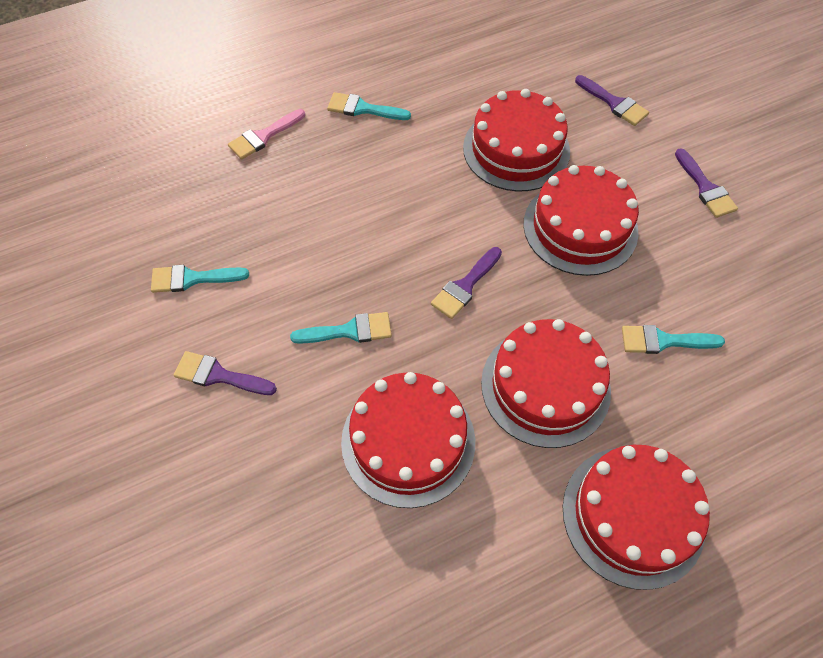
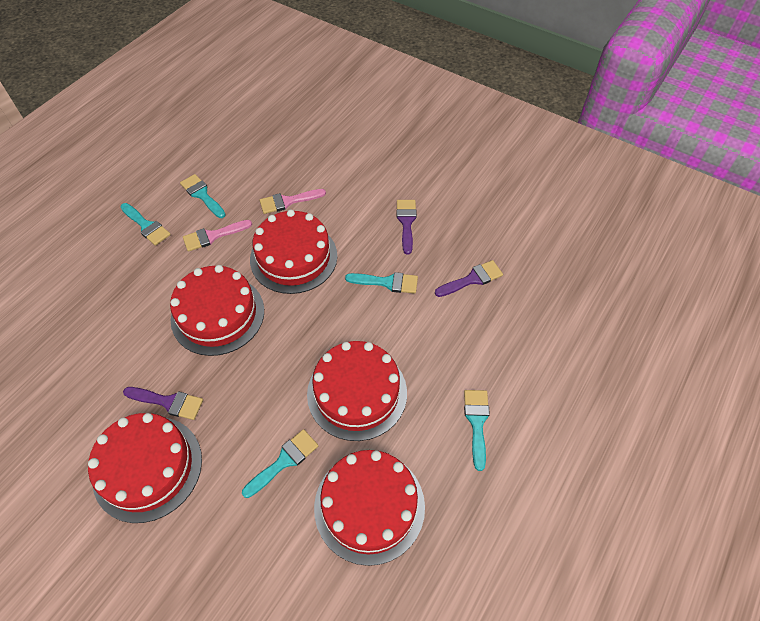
pink brush: [228,109,305,160] = 1 -> [183,220,252,252] [260,189,326,214] = 2
purple brush: [174,351,277,395] [431,247,502,319] [575,75,649,126] [675,148,738,218] = 4 -> [123,387,203,420] [397,200,417,254] [435,260,503,297] = 3
turquoise brush: [151,265,249,293] [290,312,392,344] [327,92,411,120] [622,325,725,354] = 4 -> [121,203,171,246] [180,174,226,218] [242,429,318,498] [345,272,418,294] [464,390,490,471] = 5

